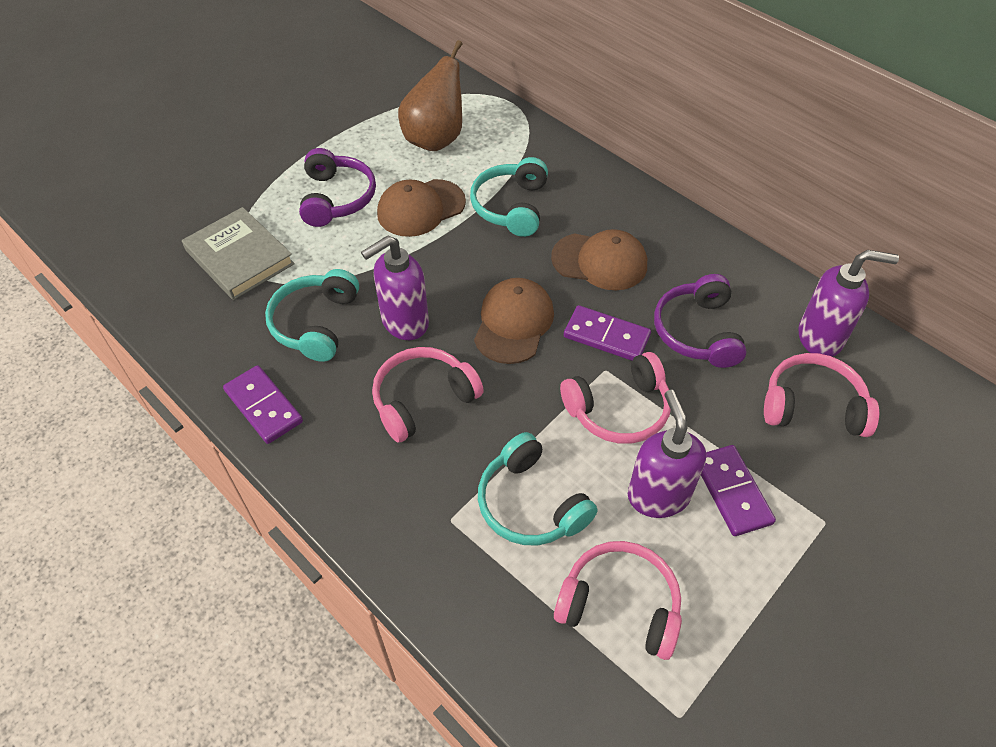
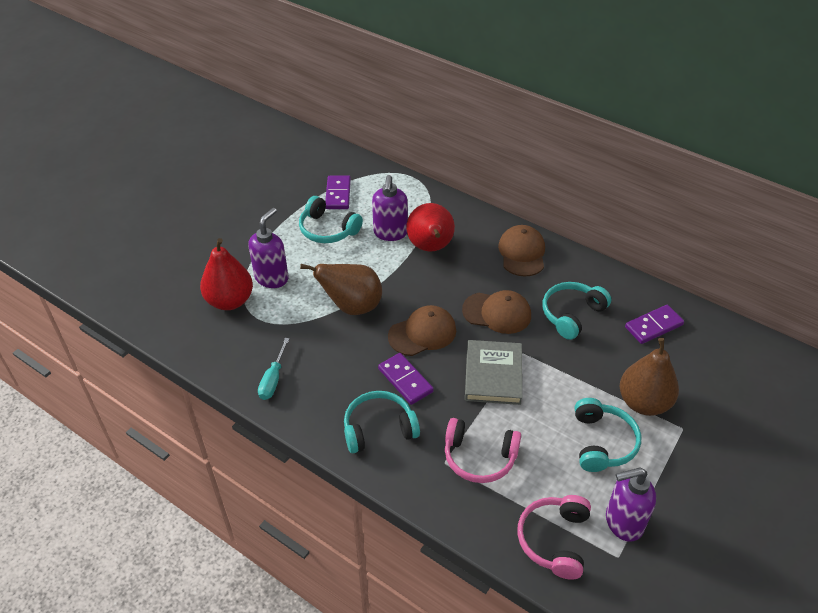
brown pear: [398,40,463,151] = 1 -> [300,264,382,315] [620,338,679,416] = 2
pink headphones: [372,347,484,443] [554,541,682,660] [560,352,671,444] [764,353,879,437] = 4 -> [445,418,521,483] [517,495,591,580] = 2
purple headphones: [299,148,376,227] [654,274,747,368] = 2 -> none = 0
red pear: none = 0 -> [200,238,253,310] [406,203,455,252] = 2
turquoise headphones: [265,269,359,362] [470,157,548,237] [478,432,598,545] = 3 -> [299,196,363,243] [344,391,420,453] [543,282,611,340] [575,398,641,472] = 4
turquoise screwdriver: none = 0 -> [258,338,290,400] = 1

